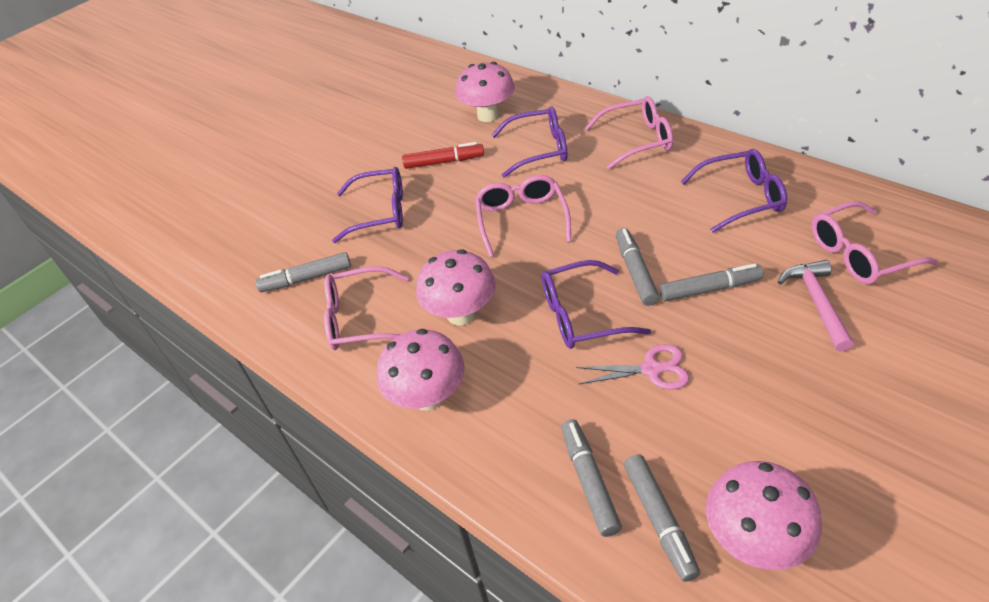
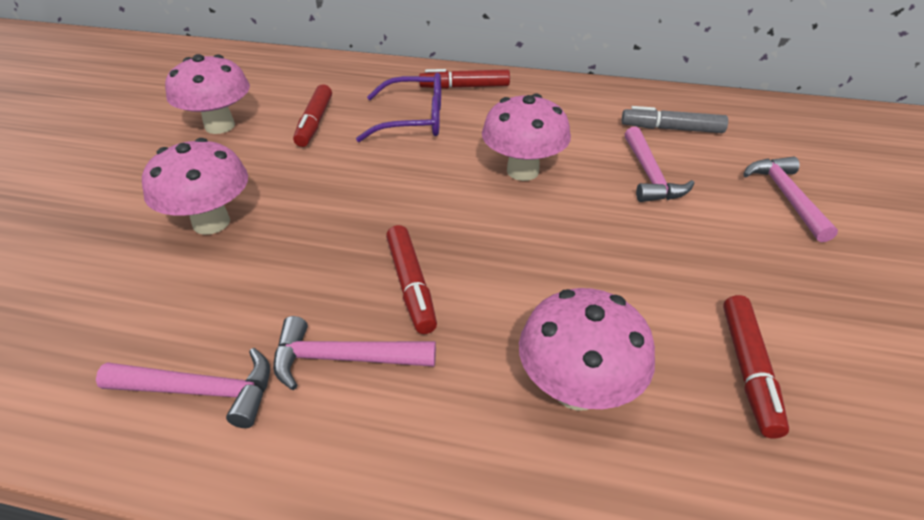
grey marker: [255,252,351,292] [561,419,622,537] [616,228,660,306] [624,455,700,582] [659,263,764,302] = 5 -> [622,106,728,133] = 1
pink glasses: [324,266,408,350] [475,175,571,257] [585,96,673,169] [812,201,939,284] = 4 -> none = 0
pink hammer: [778,260,854,352] = 1 -> [96,348,270,428] [273,316,436,390] [625,127,695,202] [743,157,838,242] = 4
pink scissors: [576,344,689,390] = 1 -> none = 0
purple glasses: [332,167,403,243] [492,106,567,178] [542,260,651,349] [681,149,787,233] = 4 -> [356,73,441,142] = 1
red marker: [402,142,484,169] = 1 -> [293,84,332,147] [386,225,437,334] [419,69,510,89] [723,295,789,438] = 4

